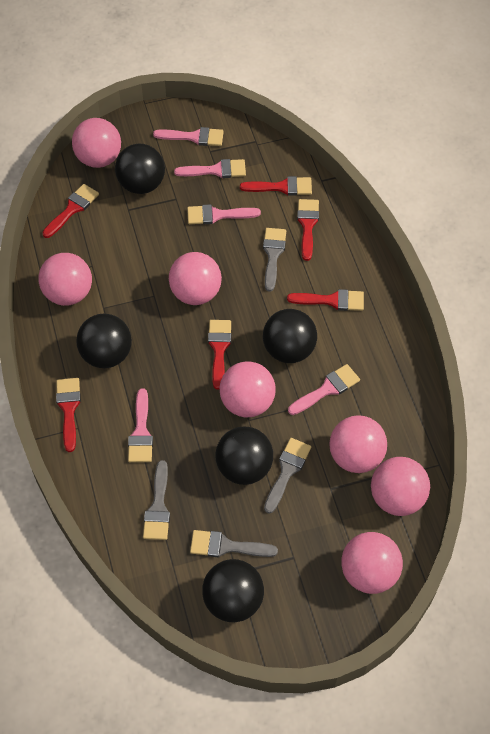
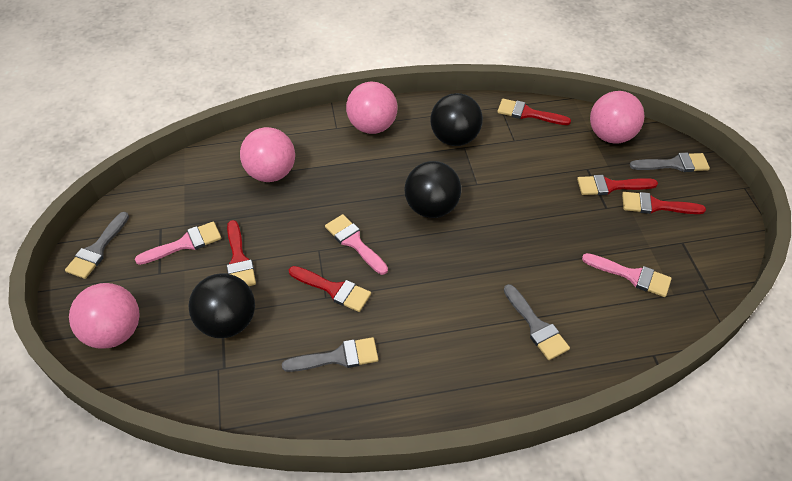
black ball: [76,314,132,368] [115,144,165,194] [202,559,264,622] [215,427,273,485] [263,309,317,363] = 5 -> [188,273,255,338] [405,161,461,218] [430,93,483,146] = 3
pink ball: [38,253,92,306] [72,118,121,168] [169,252,222,305] [220,361,276,418] [329,415,387,473] [341,532,403,594] [371,457,430,516] = 7 -> [69,283,140,349] [240,127,295,182] [346,82,397,134] [590,91,645,144] = 4
pink brush: [128,388,153,462] [153,127,224,146] [174,159,246,178] [187,204,261,224] [288,364,360,415] = 5 -> [135,221,221,265] [325,214,388,275] [582,253,672,297] = 3
red brush: [42,184,99,238] [56,378,81,452] [208,320,231,390] [240,176,312,196] [287,289,364,311] [297,199,319,261] = 6 -> [227,220,256,286] [289,266,371,312] [497,99,571,125] [577,175,658,195] [622,192,706,214] = 5

